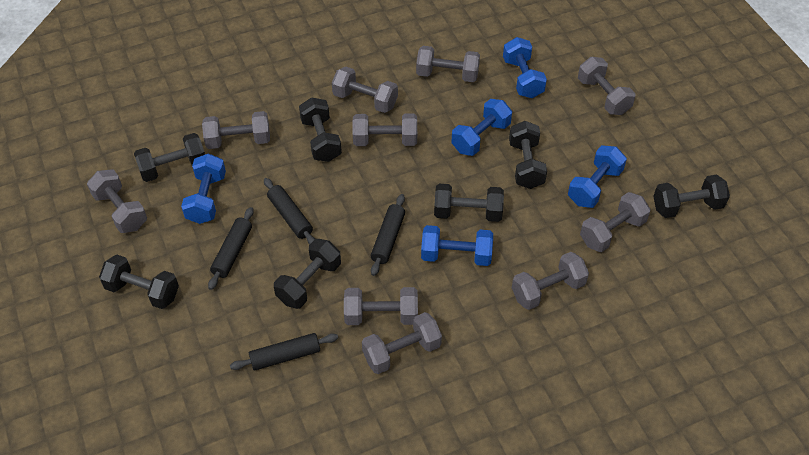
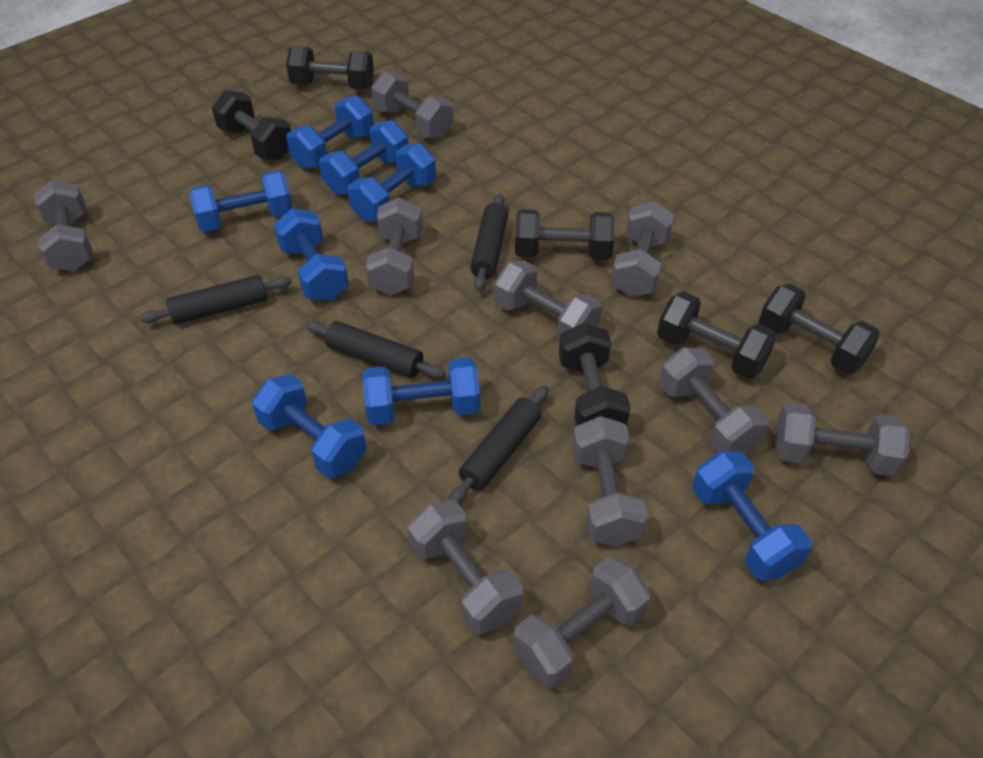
black dumbbell: [99,255,179,309] [134,133,205,182] [274,239,341,309] [299,97,342,162] [434,184,504,222] [509,121,547,189] [653,174,730,218] = 7 -> [212,90,291,160] [286,46,374,90] [515,209,615,260] [559,323,631,426] [657,292,777,379] [759,284,880,374] = 6
blue dumbbell: [181,154,226,224] [421,225,493,266] [451,99,512,156] [503,37,547,98] [568,146,627,208] = 5 -> [189,170,293,232] [252,374,367,478] [274,208,349,301] [286,95,374,169] [319,120,408,195] [348,143,436,222] [363,357,480,425] [693,452,812,580] = 8

